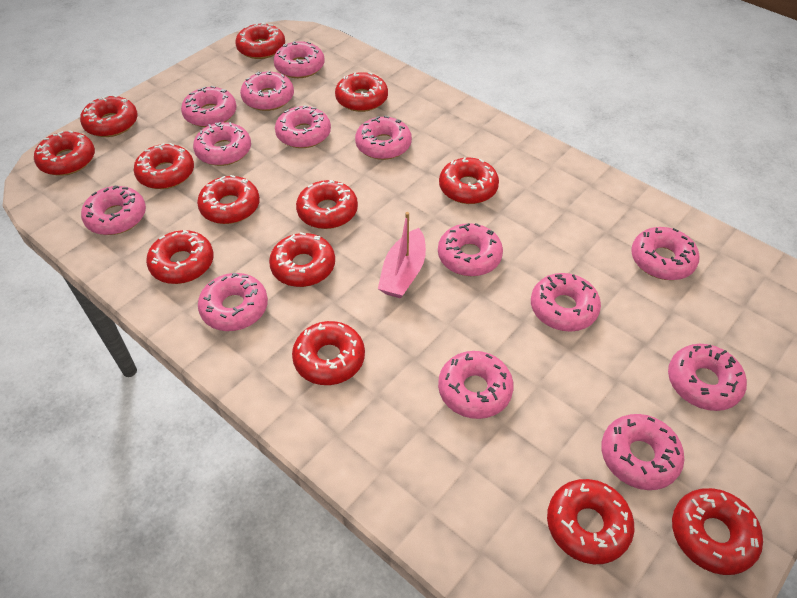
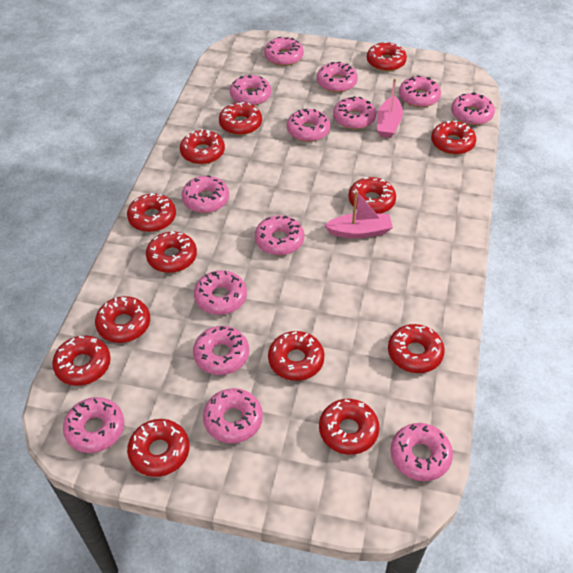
pink boat: [378,212,426,298] = 1 -> [324,191,393,238] [377,78,403,138] = 2

